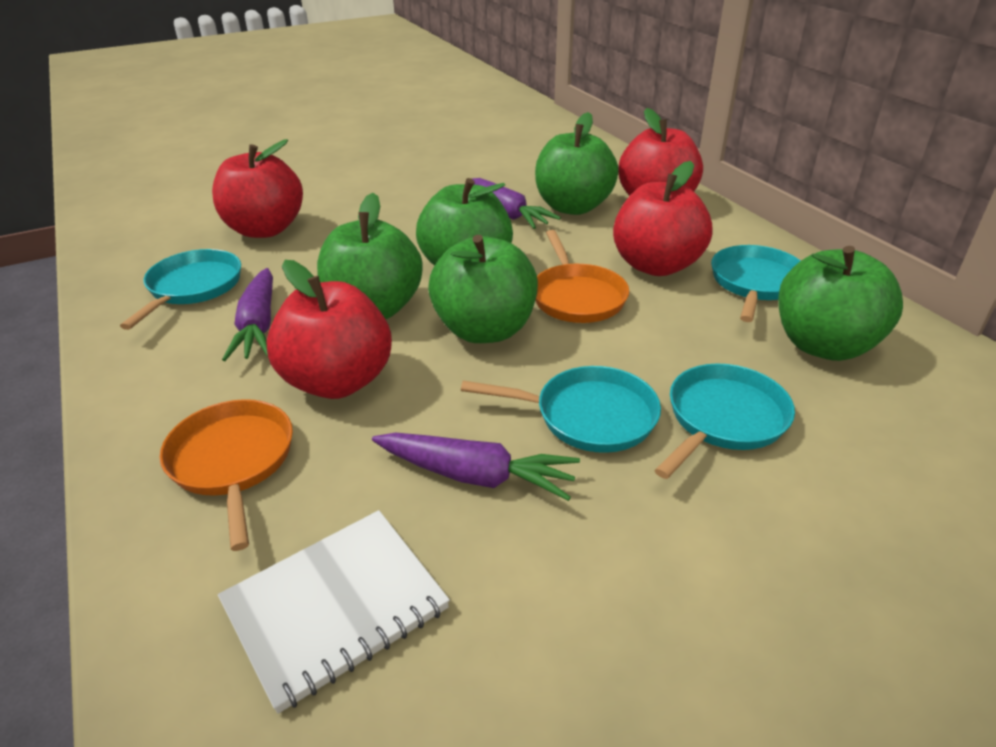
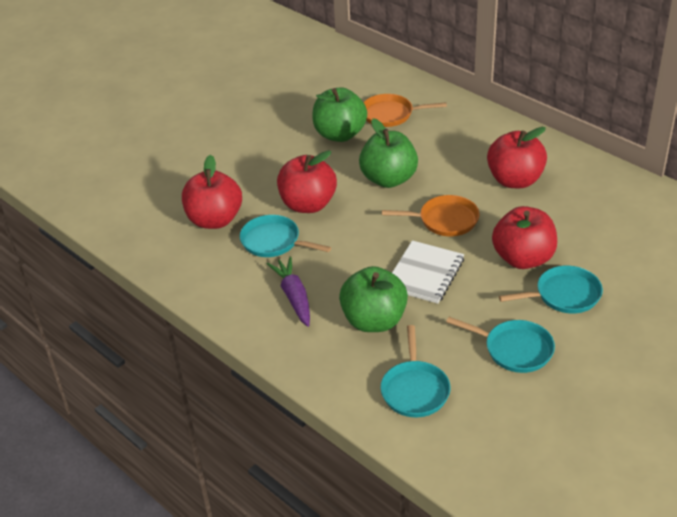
green apple: [317,193,423,319] [416,178,513,266] [428,235,538,343] [535,112,618,215] [778,246,903,361] = 5 -> [312,87,367,142] [339,266,408,332] [359,118,418,188] = 3
purple carrot: [222,268,273,361] [372,433,580,501] [471,178,561,229] = 3 -> [267,256,310,327] = 1

